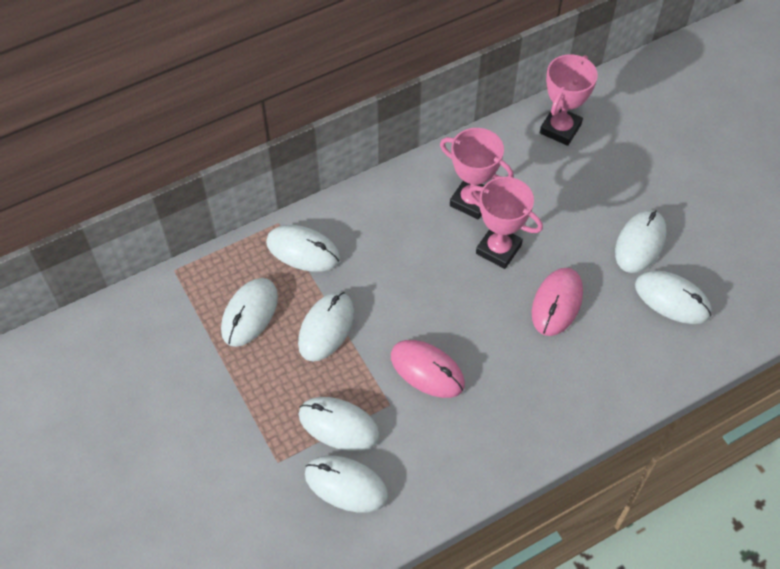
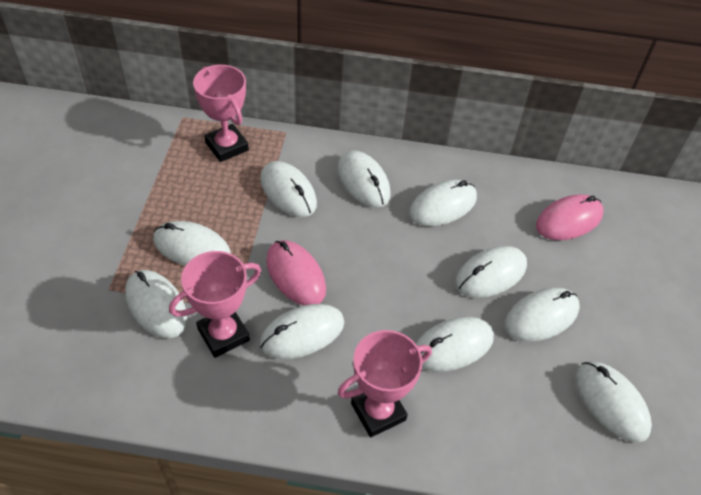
white mouse: [221,278,278,347] [266,225,340,272] [298,292,354,362] [299,397,380,451] [305,456,388,513] [615,210,667,273] [635,271,712,324] = 7 -> [125,270,187,338] [153,221,231,266] [260,161,317,217] [260,304,344,359] [338,150,391,208] [409,180,477,226] [416,317,494,372] [456,246,527,298] [505,288,580,342] [575,362,652,443] = 10

